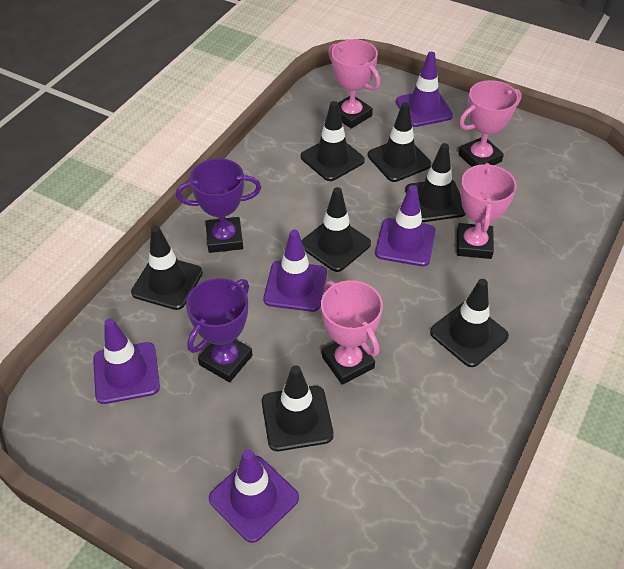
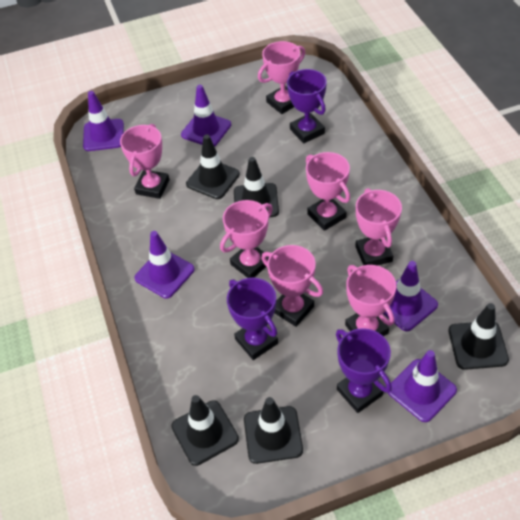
black traffic cone: [131,226,203,310] [262,365,334,451] [301,101,365,181] [301,187,371,272] [368,102,431,182] [405,143,466,222] [430,279,509,367] = 7 -> [171,395,239,466] [186,134,240,199] [234,157,279,217] [244,397,303,464] [448,303,509,370] = 5
pink trophy: [321,280,383,385] [328,39,381,129] [457,163,517,259] [459,80,522,167] = 4 -> [120,124,169,199] [220,200,273,278] [258,41,305,114] [262,245,323,327] [306,152,350,231] [345,265,396,336] [355,188,402,266] = 7
purple trophy: [176,158,261,253] [186,278,252,382] = 2 -> [227,278,278,360] [287,69,327,143] [336,328,392,413] = 3

